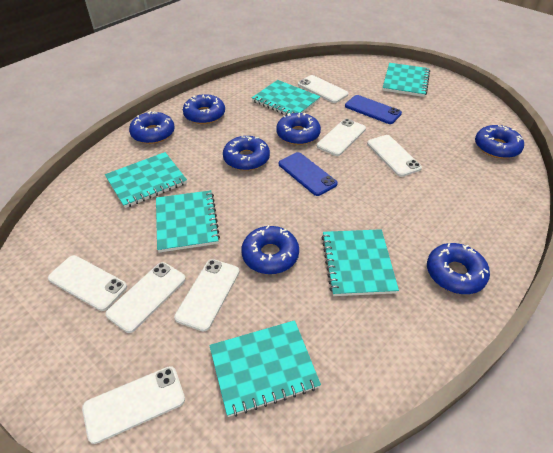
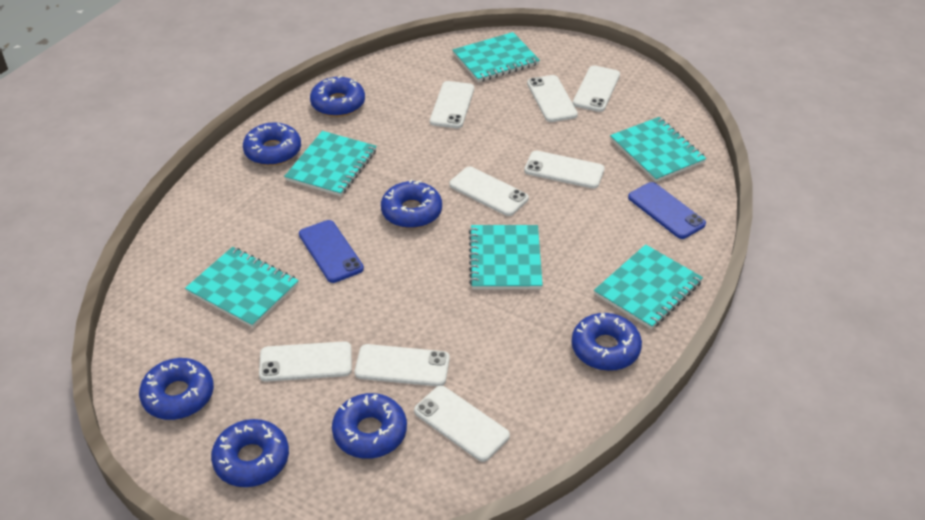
white phone: [48,255,127,311] [82,366,185,444] [105,262,186,333] [174,259,239,332] [298,75,348,103] [317,119,366,156] [367,135,422,177] = 7 -> [259,341,352,382] [355,344,450,386] [414,386,510,462] [430,81,474,128] [449,166,529,216] [524,151,605,189] [527,75,578,122] [573,66,620,112] = 8

